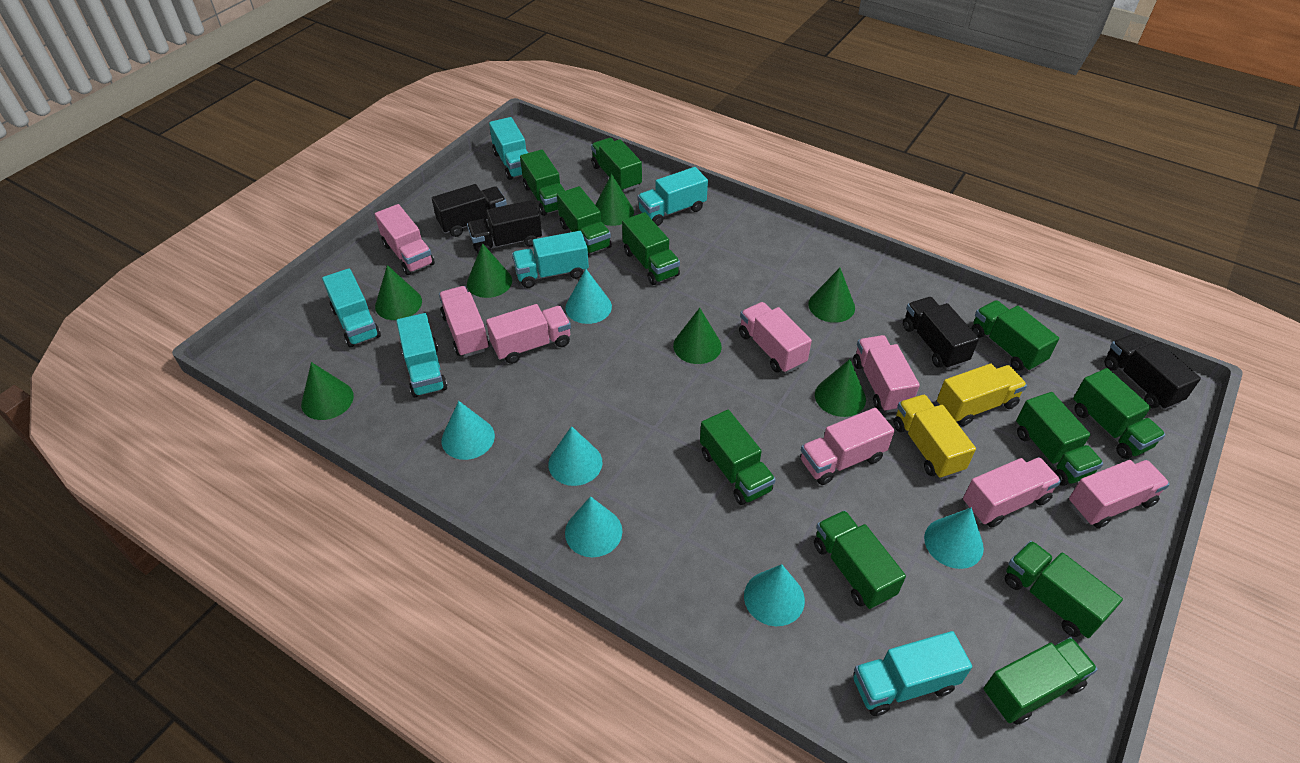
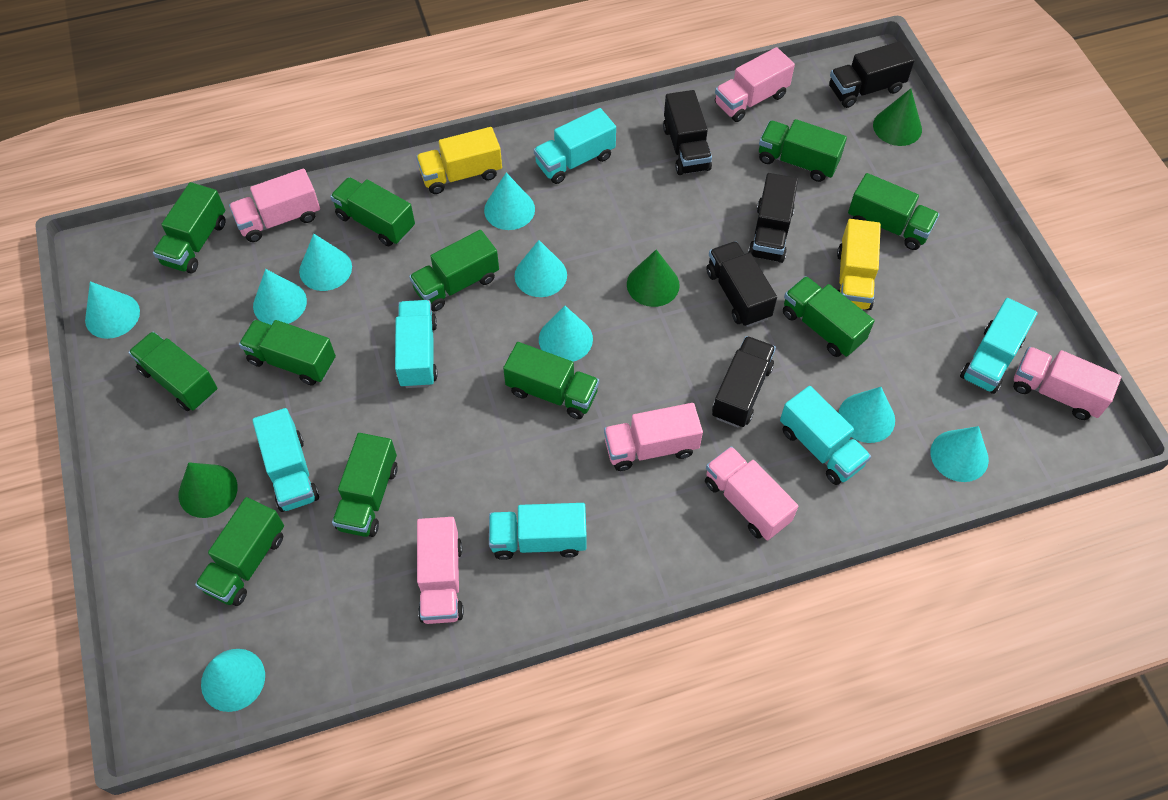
black truck: [432,184,507,237] [467,200,542,253] [903,297,979,369] [1104,334,1201,410] = 4 -> [663,90,712,175] [706,241,777,327] [712,336,776,428] [748,173,798,263] [829,41,915,108] = 5
green cone: [301,362,354,420] [375,265,422,320] [467,243,512,298] [595,174,634,226] [673,308,722,364] [808,268,855,323] [815,359,866,417] = 7 -> [179,462,238,518] [627,249,680,307] [873,88,922,146] = 3
pink truck: [375,204,435,275] [439,286,489,357] [486,304,571,364] [739,302,812,373] [800,408,895,485] [853,335,920,413] [963,457,1061,528] [1069,460,1170,528] = 8 -> [229,168,320,242] [417,517,464,624] [604,403,703,471] [705,446,798,541] [715,47,795,122] [1013,347,1121,420] = 6
turquoise cone: [442,401,495,460] [548,426,603,486] [565,269,612,324] [565,496,622,557] [744,564,805,626] [924,508,984,569] = 6 -> [85,281,140,339] [201,649,265,712] [253,269,307,325] [299,234,352,291] [484,173,535,230] [515,240,567,297] [539,306,593,362] [839,387,895,443] [930,426,989,482] = 9

